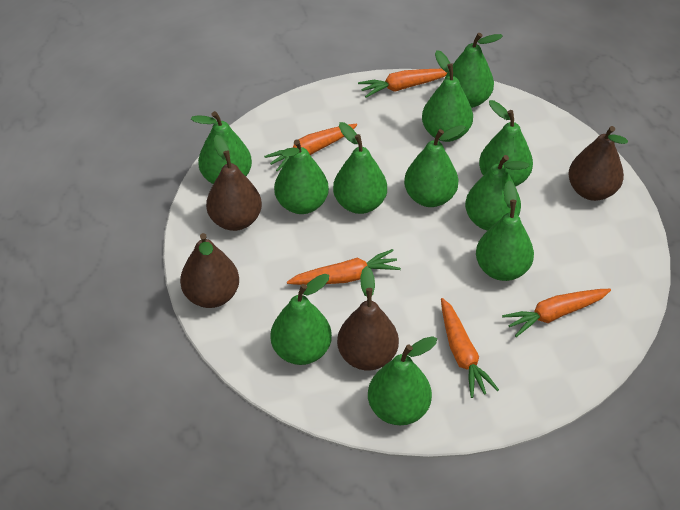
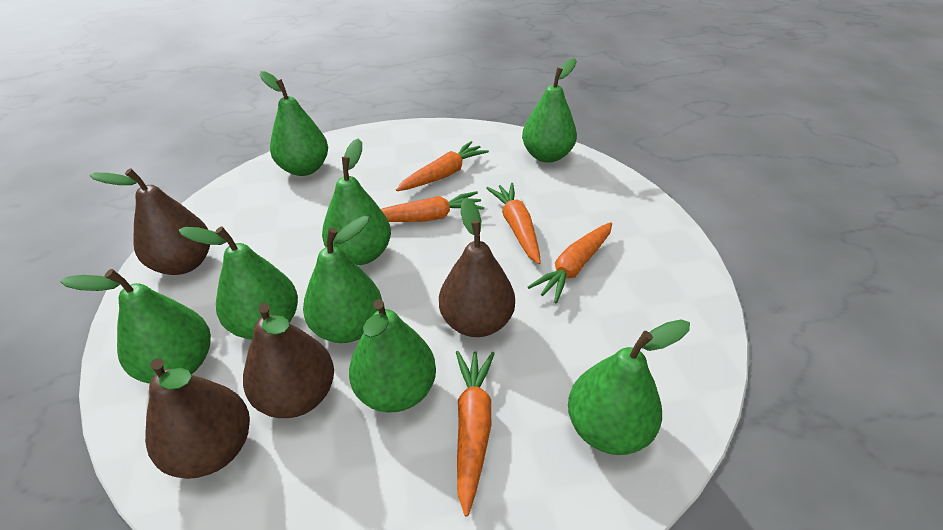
green pear: [191,111,252,184] [270,274,332,365] [274,139,329,214] [333,122,387,214] [368,336,437,425] [404,125,465,207] [422,50,473,142] [445,33,503,108] [465,155,529,231] [476,181,534,281] [479,100,533,187] = 11 -> [60,269,211,384] [179,227,298,339] [260,71,328,176] [303,216,382,343] [322,138,391,265] [349,299,436,413] [522,58,577,163] [568,319,690,455] = 8

